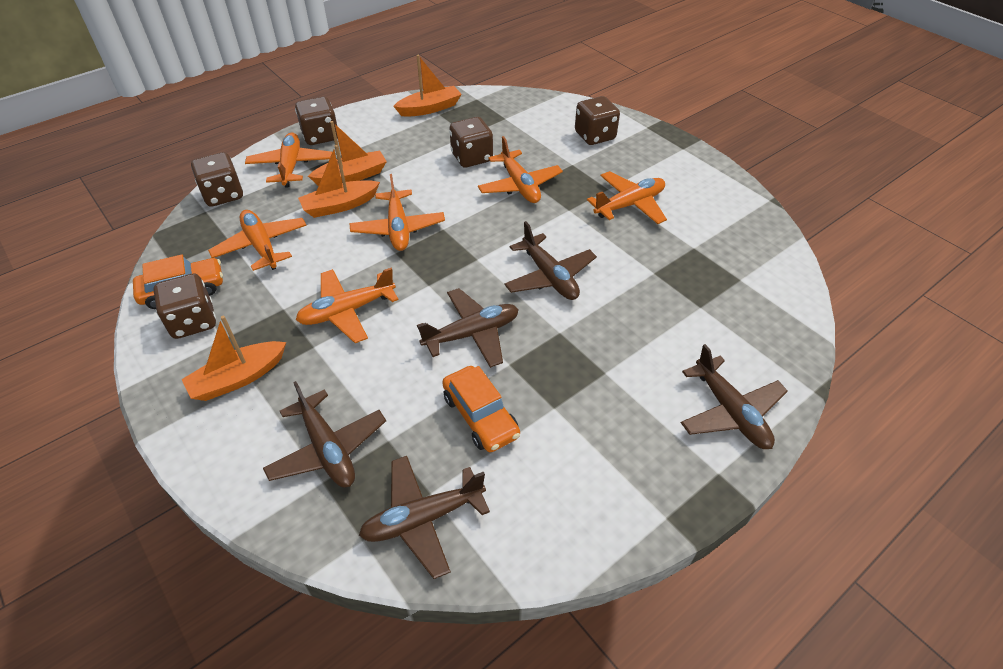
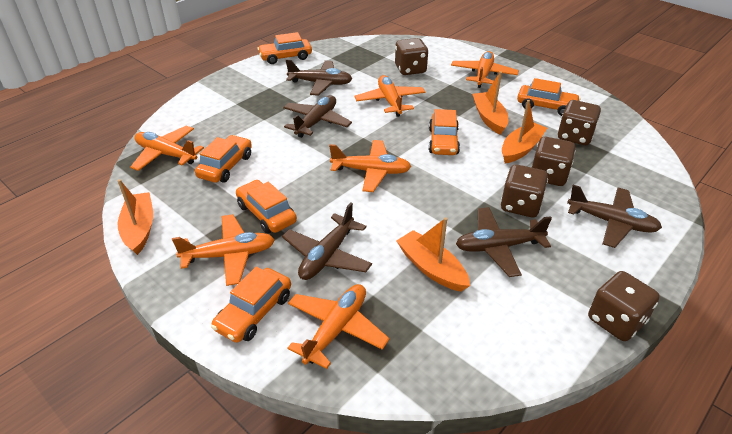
orange car: [133,254,223,309] [442,366,520,452] = 2 -> [195,135,252,183] [211,267,291,343] [236,180,297,234] [258,32,312,64] [429,109,460,155] [517,78,581,116] = 6

